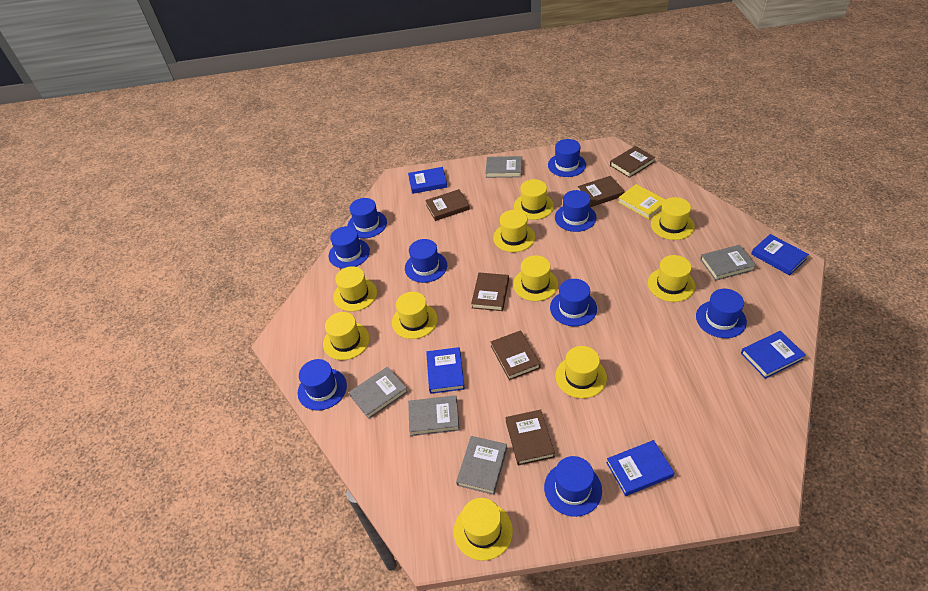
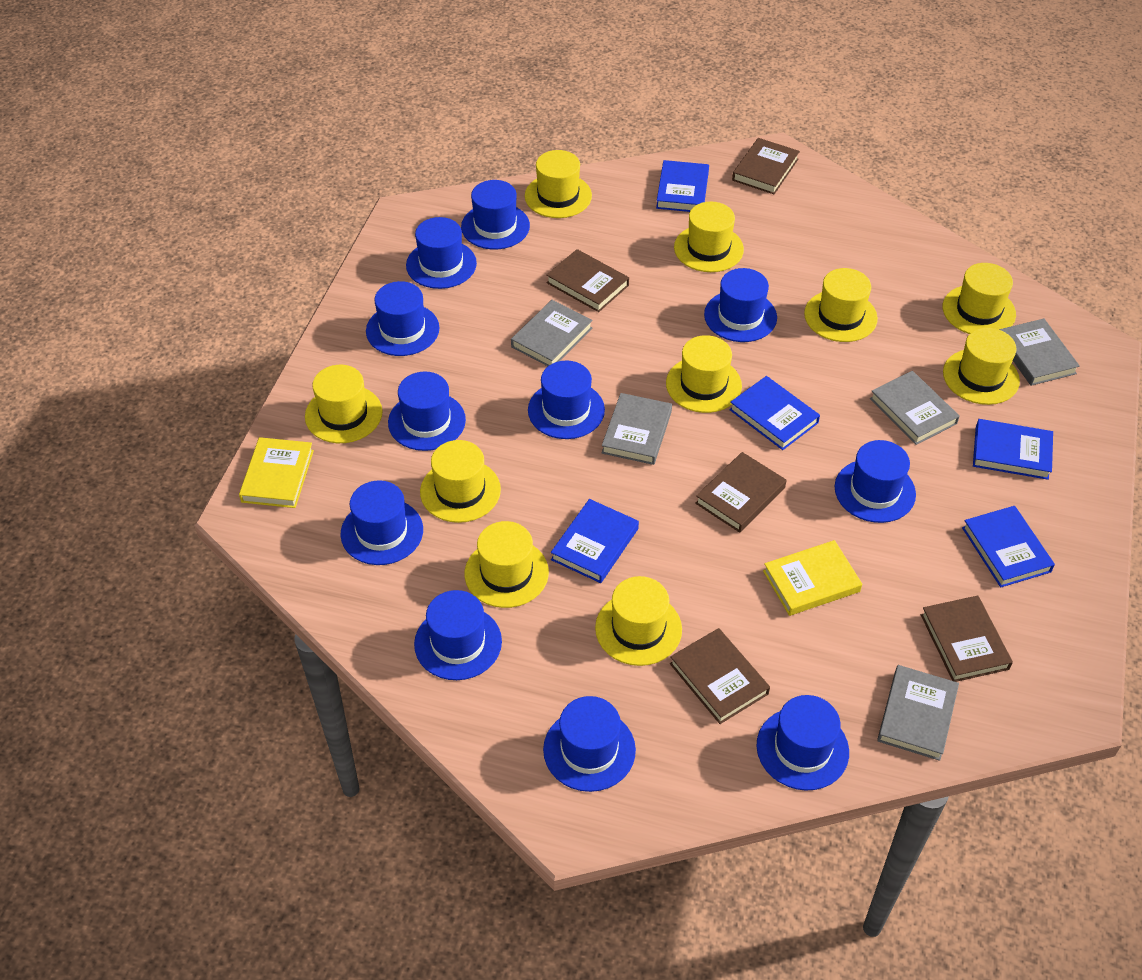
blue hat: [298,359,347,411] [329,226,370,269] [347,198,387,238] [405,239,447,283] [544,456,602,517] [548,139,586,177] [550,279,597,326] [555,190,597,232] [696,289,747,338] = 9 -> [341,481,423,565] [366,281,440,356] [388,372,466,451] [406,217,477,289] [414,590,502,680] [461,180,530,249] [528,361,605,439] [543,696,636,792] [704,268,777,342] [757,695,849,791] [835,440,916,523] = 11
brown book: [425,189,470,221] [471,273,509,311] [491,330,540,380] [506,410,555,465] [578,176,625,207] [610,146,655,178] = 6 -> [546,249,629,312] [670,628,770,724] [695,452,786,533] [732,138,800,194] [921,595,1013,682] = 5
yellow book: [618,184,665,219] = 1 -> [239,437,314,508] [763,540,862,616] = 2

